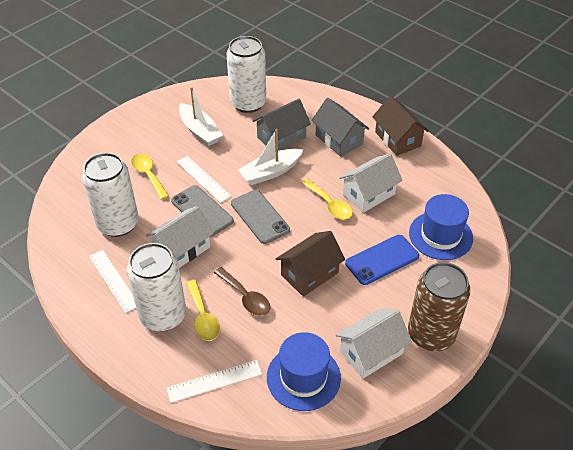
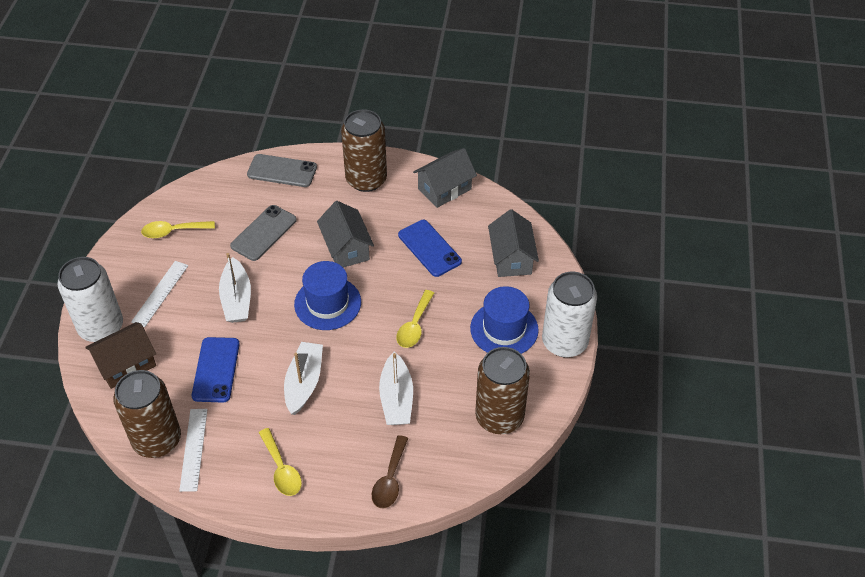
blue phone: [345,235,419,285] = 1 -> [192,337,240,403] [398,220,462,277] = 2
brown can: [408,262,471,351] = 1 -> [113,370,181,458] [341,109,387,192] [475,347,530,434] = 3
brown house: [276,231,345,297] [372,96,429,156] = 2 -> [85,322,156,389] = 1
grey house: [253,99,311,151] [311,98,369,157] = 2 -> [317,201,374,268] [413,148,477,208] [488,209,539,277] = 3
white boat: [179,87,223,146] [238,129,303,185] = 2 -> [219,253,251,323] [284,342,323,415] [379,352,413,425] = 3
white can: [82,153,139,237] [127,243,186,331] [226,36,266,113] = 3 -> [57,257,123,342] [542,272,597,357] = 2
white house: [146,206,214,268] [336,308,412,379] [339,154,403,213] = 3 -> none = 0
white ruler: [89,250,136,313] [166,360,262,403] [176,156,232,203] = 3 -> [131,261,188,327] [179,409,208,492] = 2

